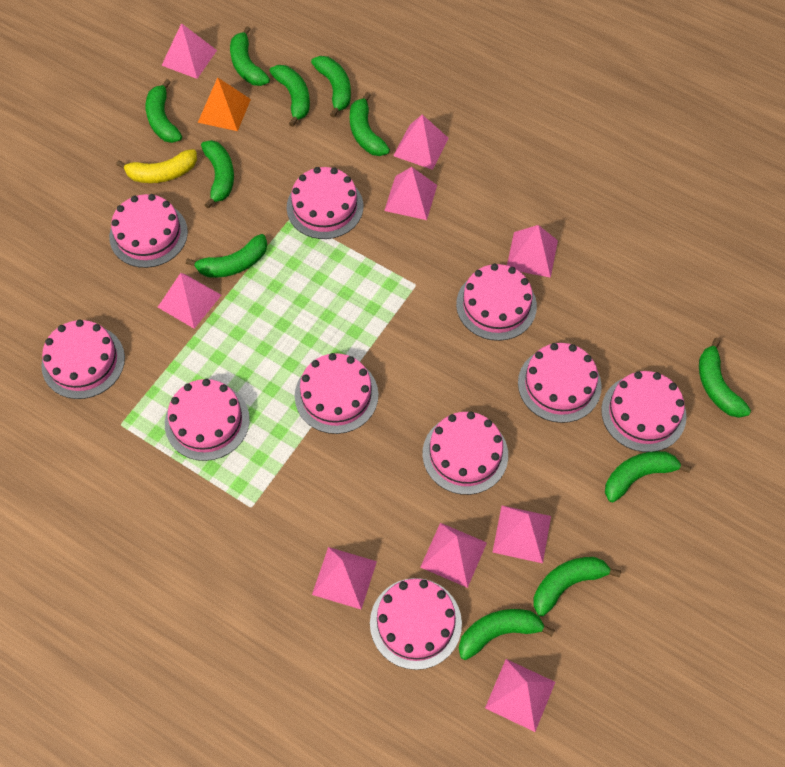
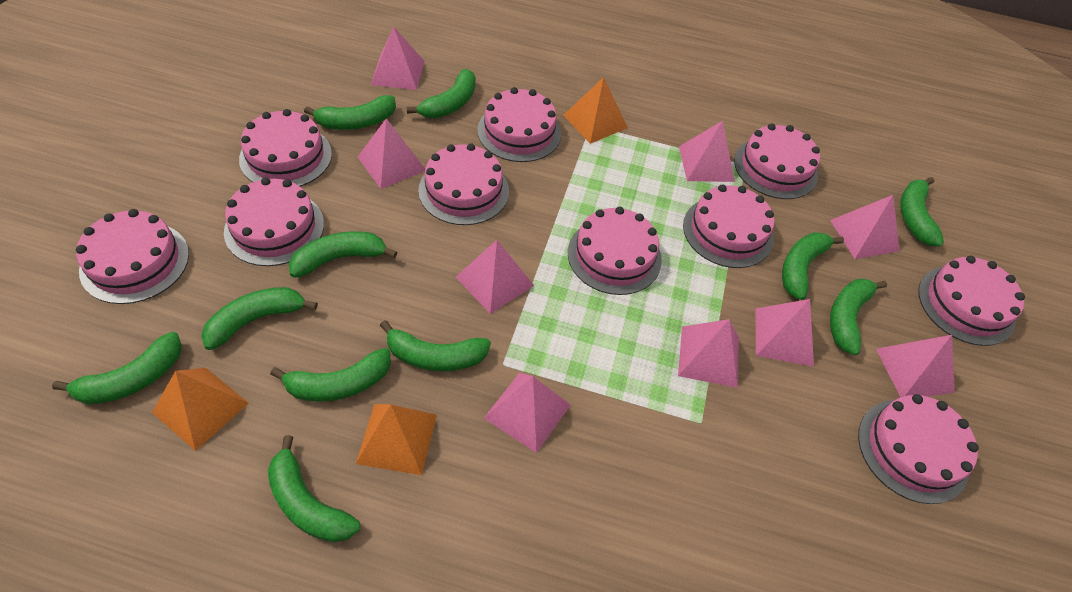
orange pyramid: [198,78,251,131] = 1 -> [152,368,249,451] [356,404,437,475] [563,77,628,144] = 3
yellow banana: [116,149,197,183] = 1 -> none = 0

